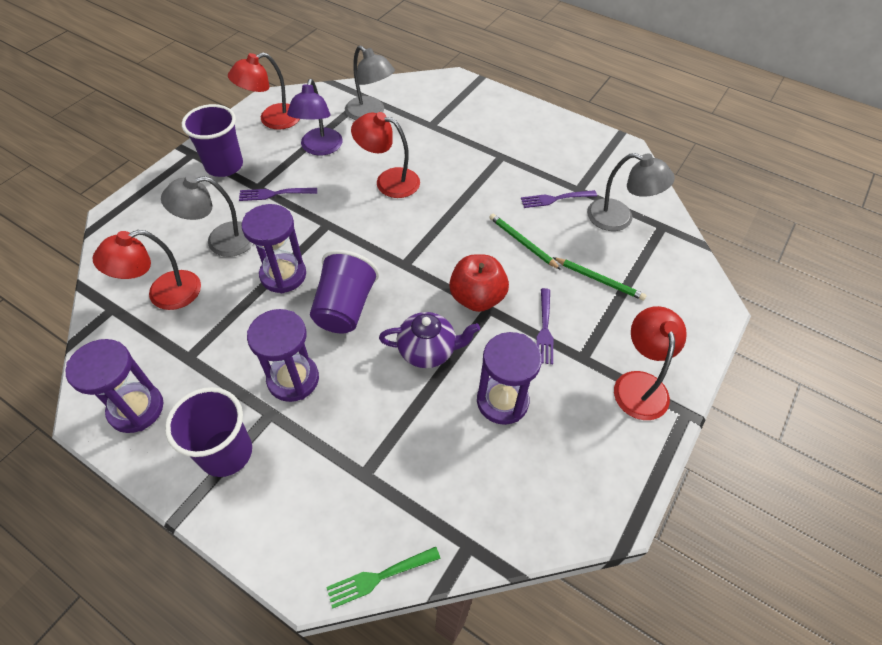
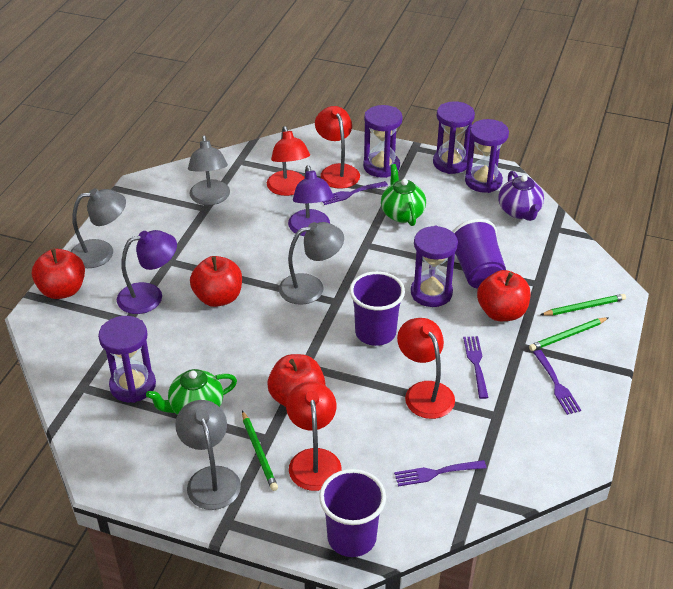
green fork: [327,547,441,609] = 1 -> none = 0
green pencil: [489,214,561,270] [552,257,646,301] = 2 -> [242,410,278,491] [529,317,609,351] [541,294,626,316] = 3
green teapot: none = 0 -> [146,369,237,415] [381,164,426,226] = 2
grey lamp: [161,175,253,257] [345,46,395,120] [587,153,675,231] = 3 -> [71,188,126,268] [175,400,241,510] [188,135,230,205] [279,222,344,305] = 4
purple fork: [239,188,317,201] [521,190,597,208] [536,288,553,364] = 3 -> [323,181,388,205] [394,460,486,487] [463,336,489,399] [533,350,581,415] = 4
purple hourglass: [65,339,163,433] [242,204,306,293] [247,309,319,402] [477,332,542,425] = 4 -> [98,316,156,403] [363,105,403,178] [411,226,458,307] [433,101,475,174] [465,119,509,193] = 5
purple lamp: [287,79,343,155] = 1 -> [117,230,177,314] [288,165,334,236] = 2
red apple: [449,254,509,312] = 1 -> [32,249,85,299] [190,256,242,307] [267,354,326,407] [477,270,531,321] = 4

